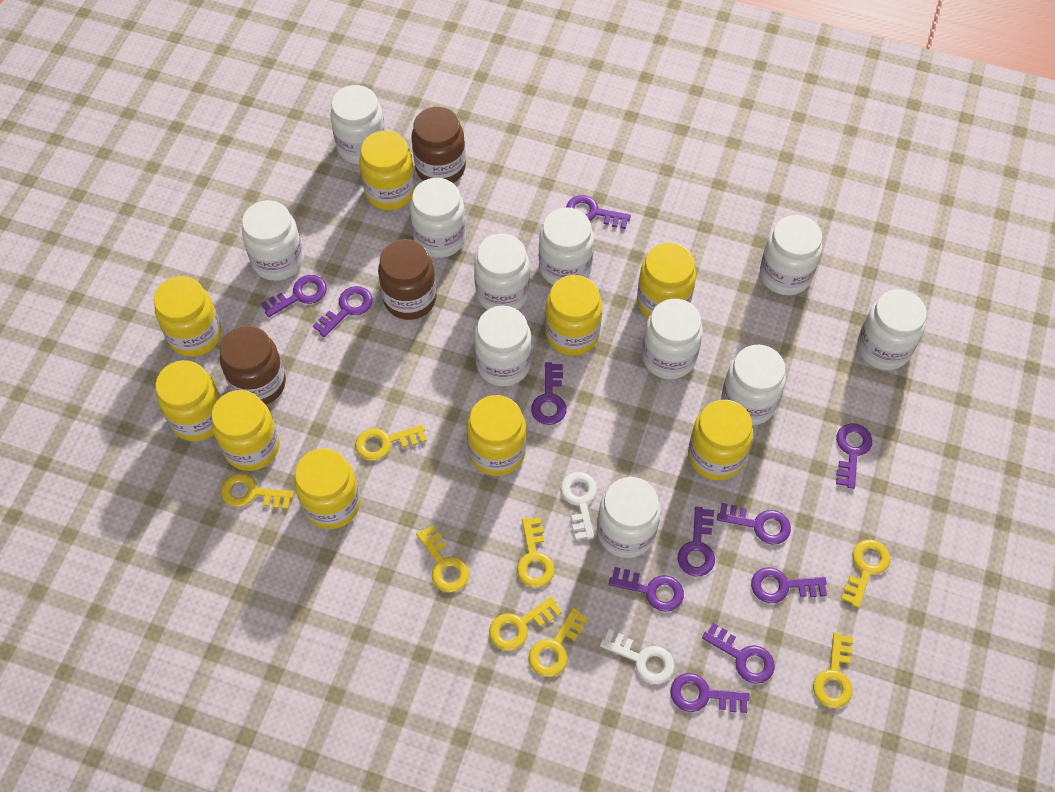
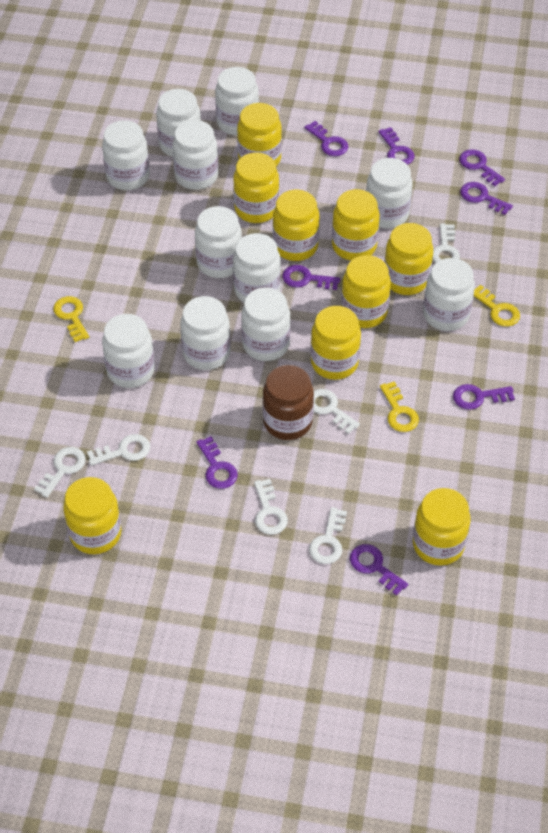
brown jar: [220,326,286,405] [378,239,437,320] [411,107,466,183] = 3 -> [263,365,314,440] = 1
purple key: [261,275,327,317] [313,286,372,337] [531,362,567,425] [566,195,631,229] [609,567,684,612] [670,673,749,713] [677,507,715,577] [702,623,775,684] [717,503,791,545] [751,567,827,603] [836,424,872,489] = 11 -> [196,436,238,489] [282,265,340,290] [304,121,348,156] [350,544,408,596] [378,127,415,165] [453,384,515,410] [459,149,505,186] [460,182,513,215] = 8
white key: [561,472,597,540] [600,629,675,684] = 2 -> [34,447,86,498] [87,434,150,466] [254,479,288,535] [309,507,347,564] [313,389,360,434] [433,223,460,263] = 6
yellow key: [221,473,294,509] [355,424,427,461] [416,525,470,592] [489,596,562,651] [517,517,555,587] [529,608,589,677] [813,632,854,708] [841,539,890,608] = 8 -> [53,296,89,342] [380,381,419,432] [474,285,520,327] = 3

